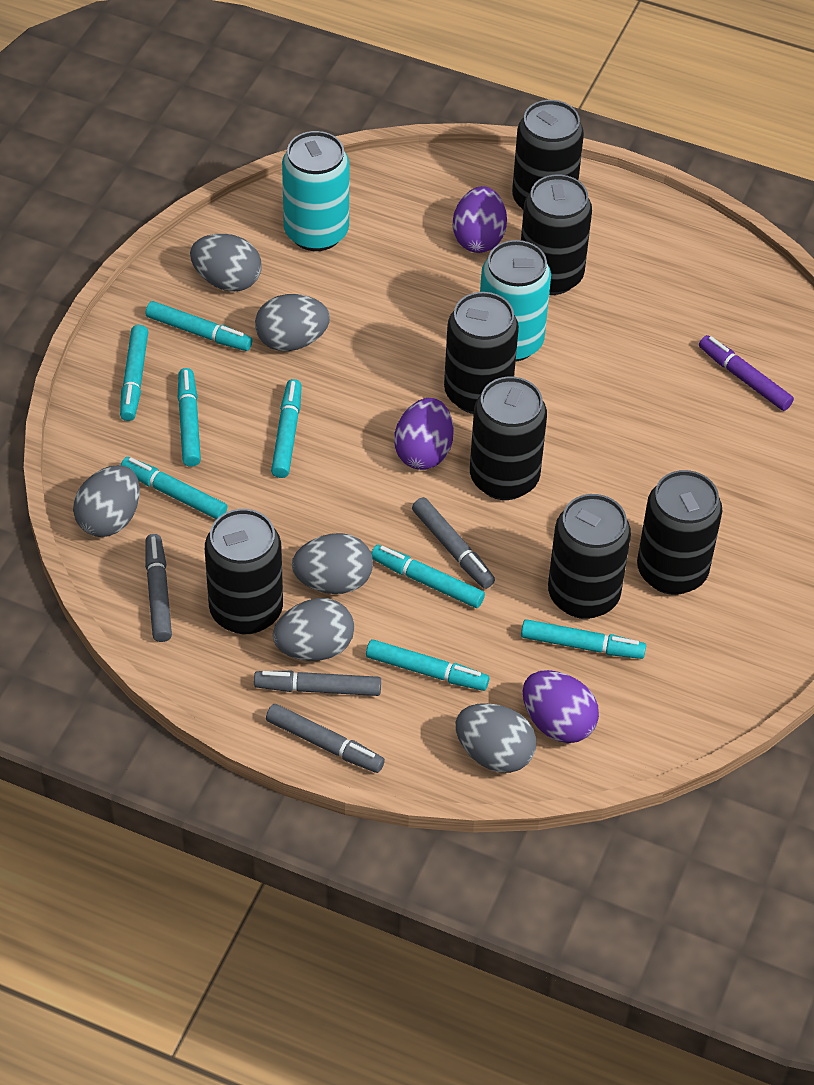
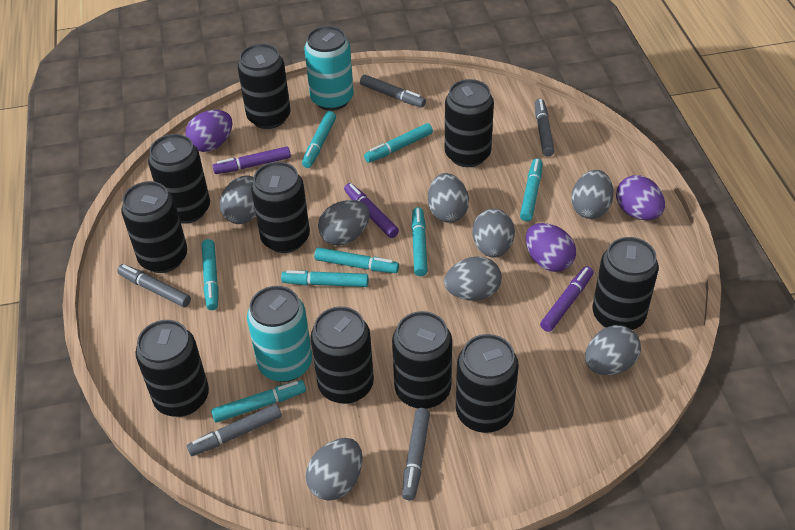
black can: [205,509,283,634] [444,292,519,414] [470,377,547,500] [512,100,584,210] [521,174,592,295] [548,494,631,619] [637,470,722,595] = 7 -> [121,181,187,273] [135,320,209,417] [148,134,210,224] [238,44,291,129] [251,162,310,253] [311,306,374,404] [392,311,452,409] [445,79,494,167] [456,334,519,433] [593,237,659,330] = 10
grey egg: [73,465,140,537] [190,234,262,292] [255,294,330,351] [273,598,354,661] [292,533,373,594] [456,703,536,773] = 6 -> [220,175,256,224] [306,438,363,501] [318,200,370,245] [428,173,469,223] [444,256,502,301] [473,209,515,257] [571,170,614,219] [585,325,641,375] = 8
grey marker: [145,534,172,642] [254,671,381,696] [266,704,385,773] [412,497,495,589] = 4 -> [117,264,191,307] [187,404,282,456] [360,75,426,107] [402,408,430,500] [535,99,554,156] = 5
purple marker: [699,335,794,411] = 1 -> [213,146,291,174] [344,183,399,238] [540,266,594,332] = 3

